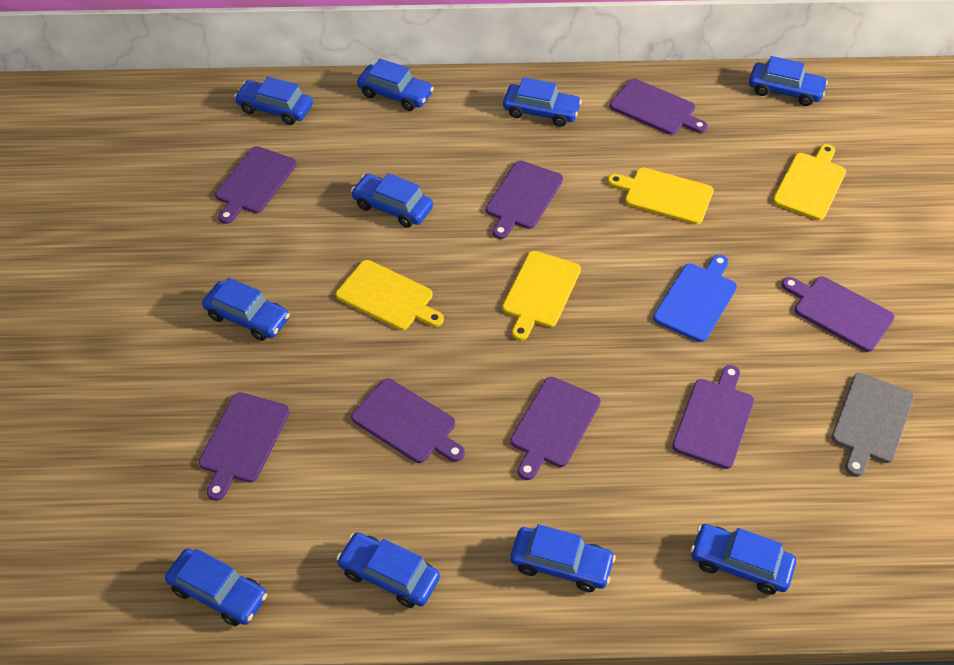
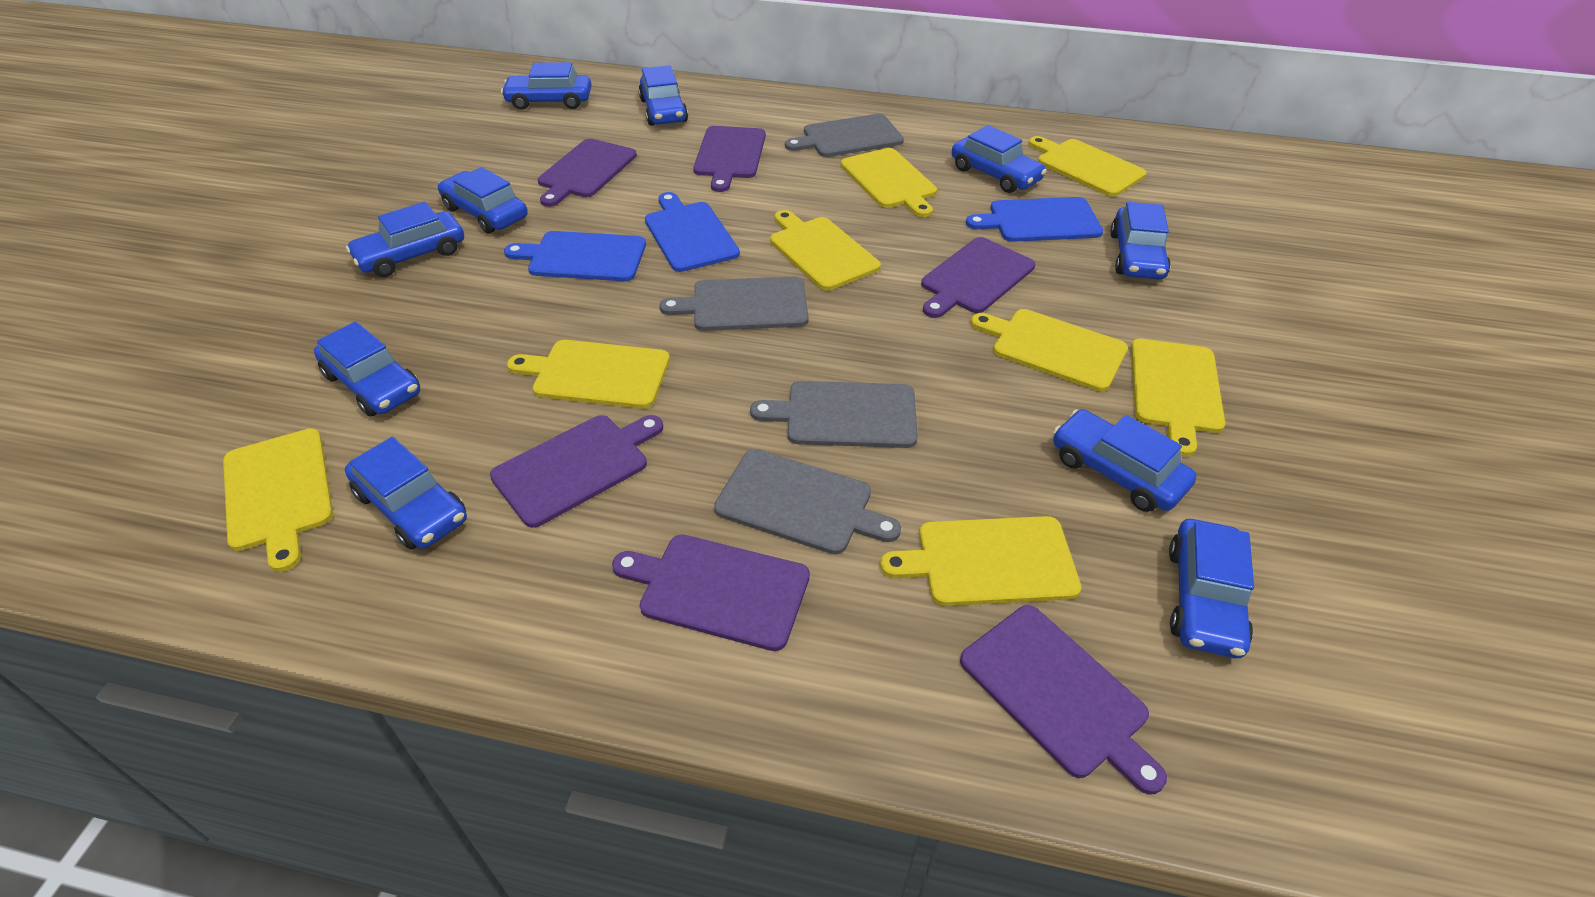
blue cutting board: [653,255,737,342] = 1 -> [504,231,646,281] [645,192,740,272] [966,197,1103,242] = 3
grey cutting board: [832,373,914,477] = 1 -> [659,277,809,331] [714,449,901,555] [750,381,918,448] [785,114,904,157] = 4
purple cutting board: [199,392,290,501] [215,146,297,224] [351,379,465,463] [486,160,563,239] [510,377,601,480] [610,79,708,135] [672,365,754,469] [782,277,895,352] = 8 -> [490,415,663,528] [538,139,637,207] [612,535,810,651] [693,126,766,192] [921,237,1035,318] [960,605,1167,795] = 6
yellow cutting board: [336,260,444,330] [502,251,581,341] [608,167,714,225] [773,144,846,220] = 4 -> [223,428,333,572] [507,340,670,409] [770,210,881,290] [841,148,937,217] [880,516,1081,606] [971,309,1128,392] [1029,136,1147,197] [1131,339,1225,456] = 8

